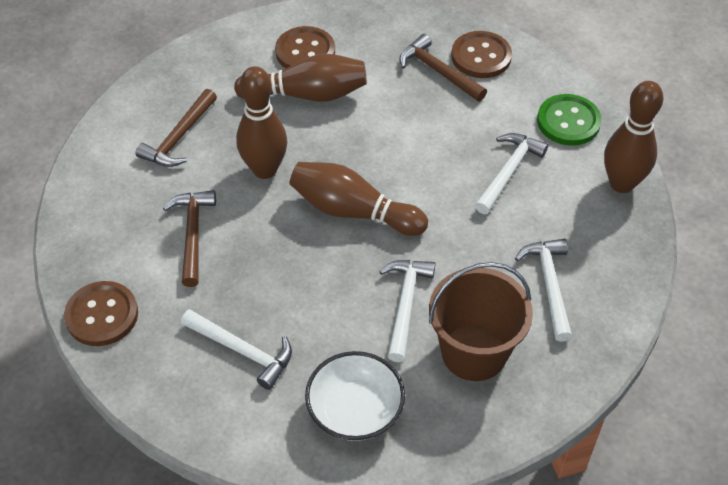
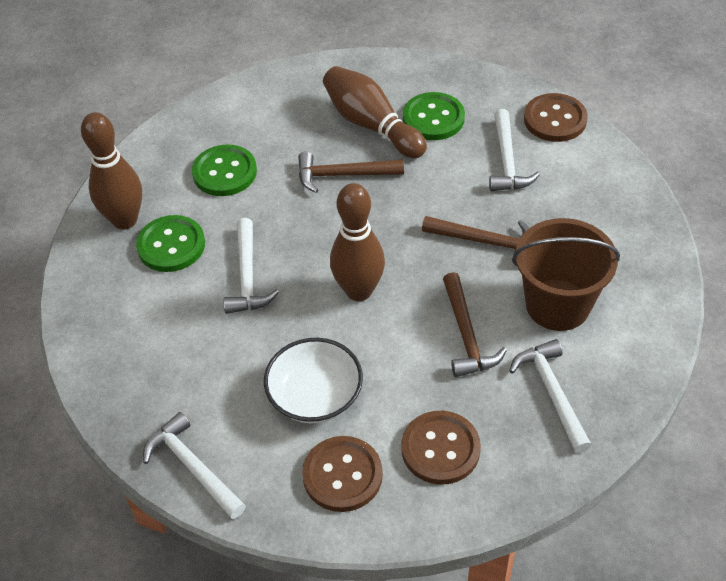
brown bowling pin: [234,54,367,102] [236,66,287,179] [290,162,428,236] [604,81,663,193] = 4 -> [81,112,142,230] [323,66,427,158] [330,183,385,301] = 3
green button: [537,94,602,146] = 1 -> [136,215,205,272] [192,144,257,196] [403,92,465,140] = 3

